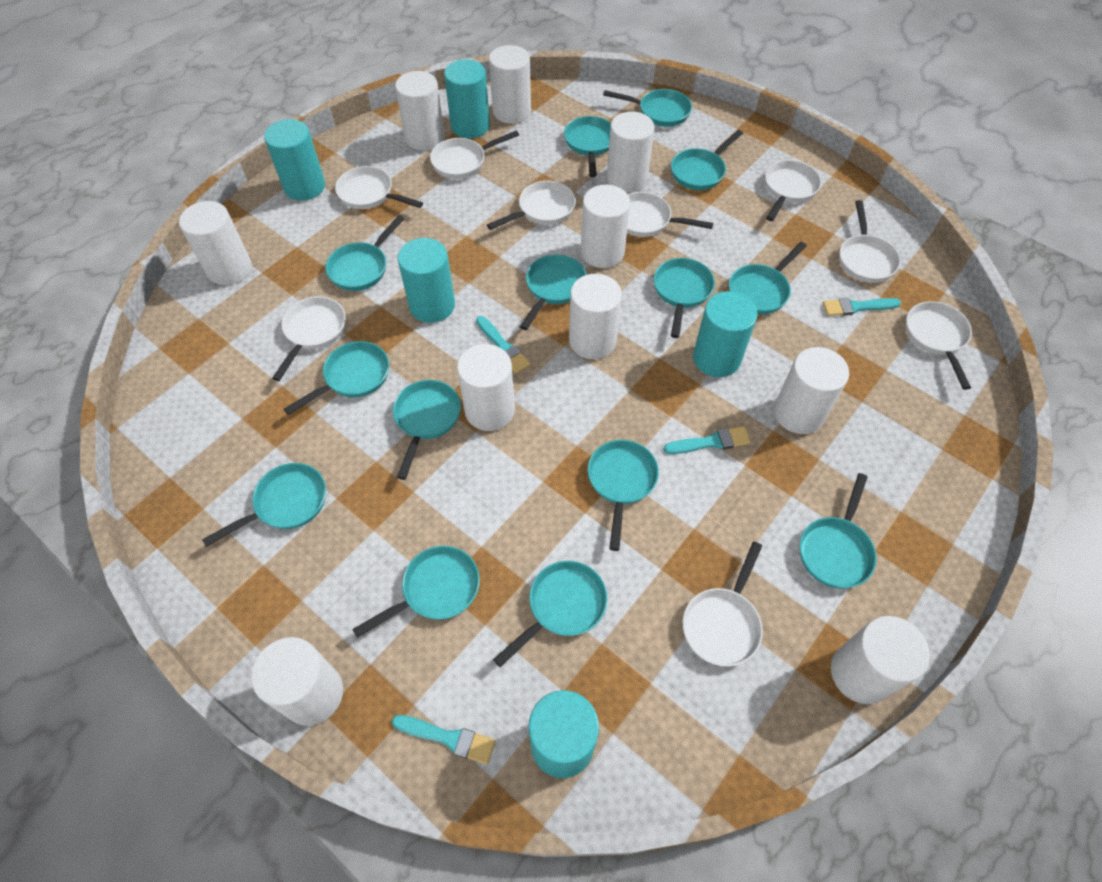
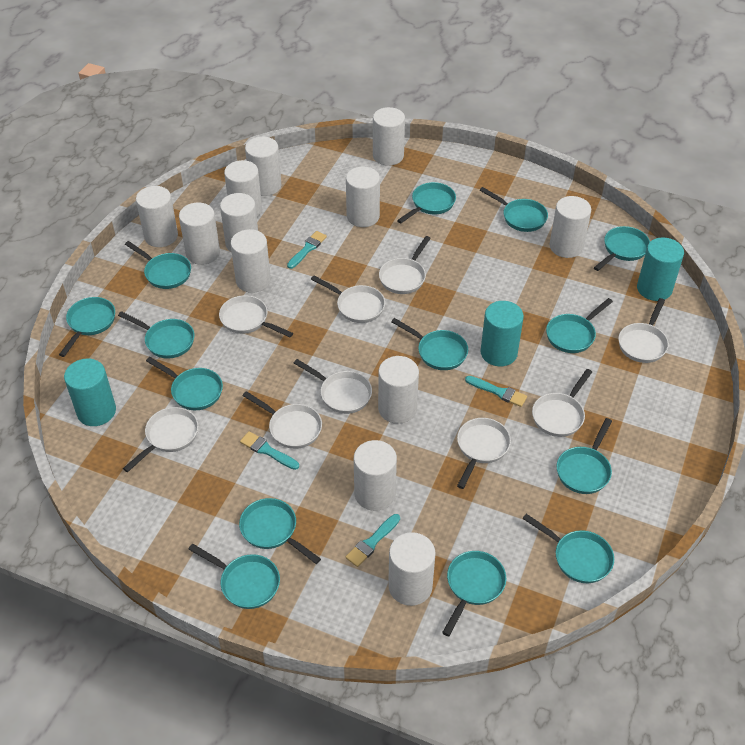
turquoise cylinder: [264,119,325,201] [398,238,455,323] [444,59,490,138] [528,690,599,778] [693,291,758,377] = 5 -> [64,359,116,426] [481,301,524,366] [637,237,684,301] = 3
white cylinder: [179,201,252,285] [251,637,343,726] [395,71,445,150] [457,344,515,431] [489,45,531,124] [569,274,622,359] [581,185,630,268] [607,112,655,193] [774,347,849,434] [831,616,930,704] = 10 -> [136,186,178,247] [179,203,220,265] [220,193,258,252] [224,160,262,217] [231,229,271,293] [245,137,281,196] [346,167,380,227] [354,440,397,511] [373,107,405,166] [378,356,419,424] [388,532,436,606] [549,196,591,258] = 12

